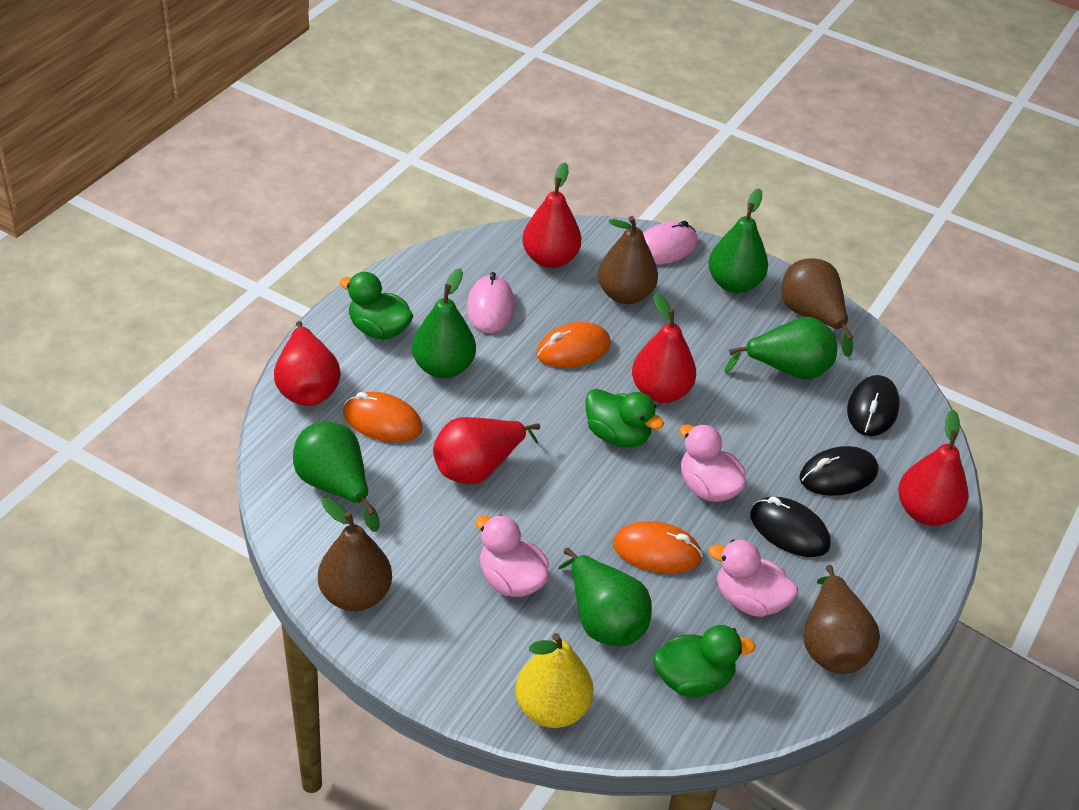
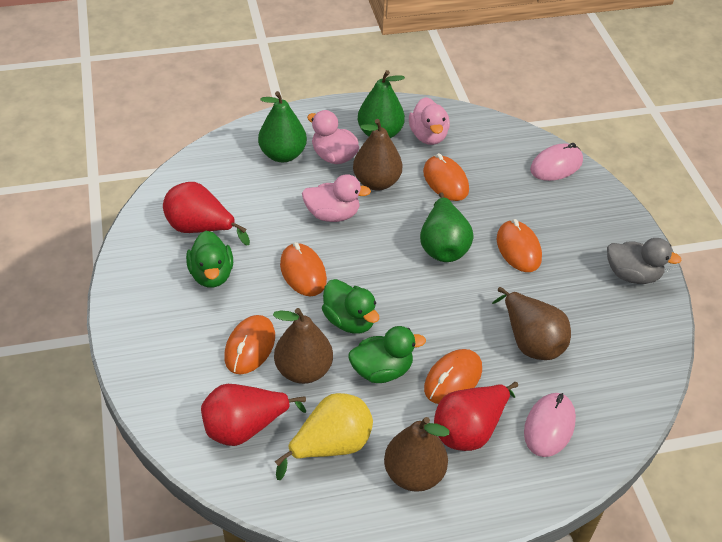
black mouse: [750,497,831,557] [799,446,878,496] [847,375,900,436] = 3 -> none = 0
green pear: [293,422,380,532] [412,268,476,379] [558,548,652,646] [708,188,768,293] [724,317,837,380] = 5 -> [258,91,307,162] [358,70,405,138] [420,192,473,262] = 3
grey duck: none = 0 -> [607,238,682,284] = 1
orange mouse: [343,392,423,442] [536,322,611,368] [613,521,703,574] = 3 -> [224,315,275,375] [280,242,327,296] [423,153,469,201] [424,349,482,404] [497,219,542,272] = 5
red pear: [274,321,341,406] [433,417,540,484] [522,163,581,268] [632,293,696,403] [898,410,968,526] = 5 -> [163,182,250,246] [201,384,306,446] [434,382,518,451] = 3

